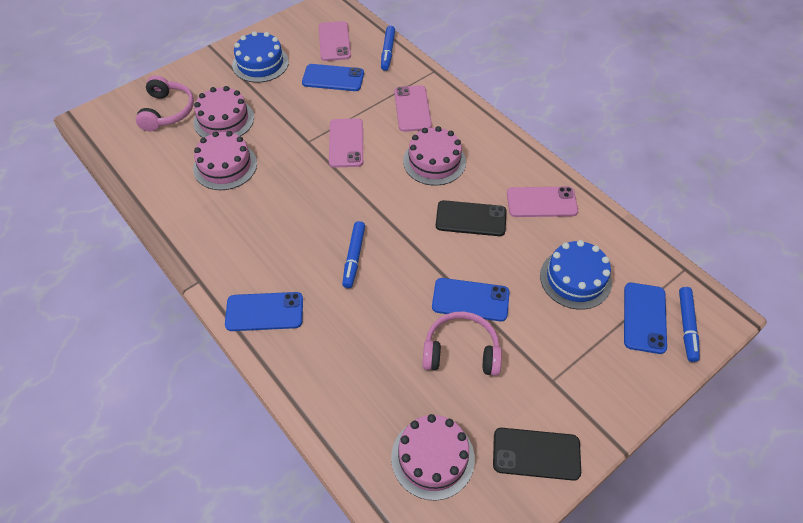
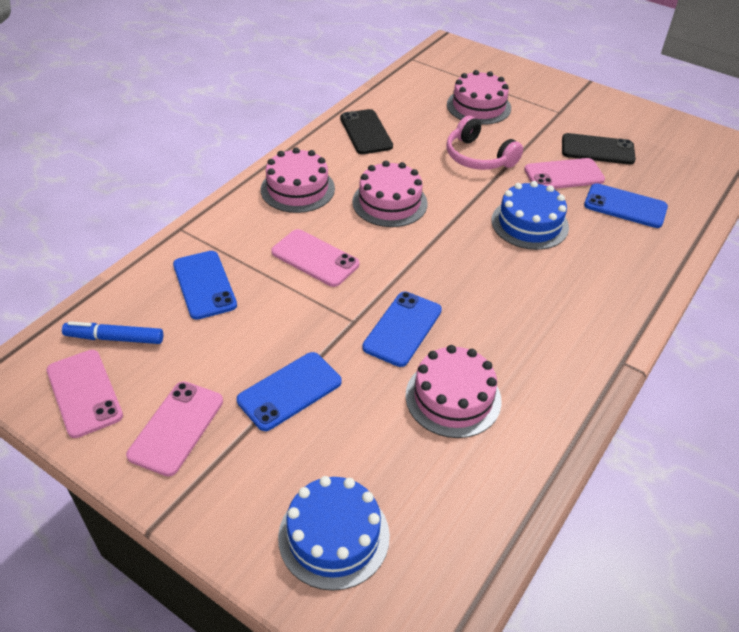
blue marker: [342,221,365,288] [381,26,395,71] [679,287,700,362] = 3 -> [62,321,163,344] = 1
pink headphones: [136,75,194,131] [422,312,502,376] = 2 -> [446,116,523,170] = 1

